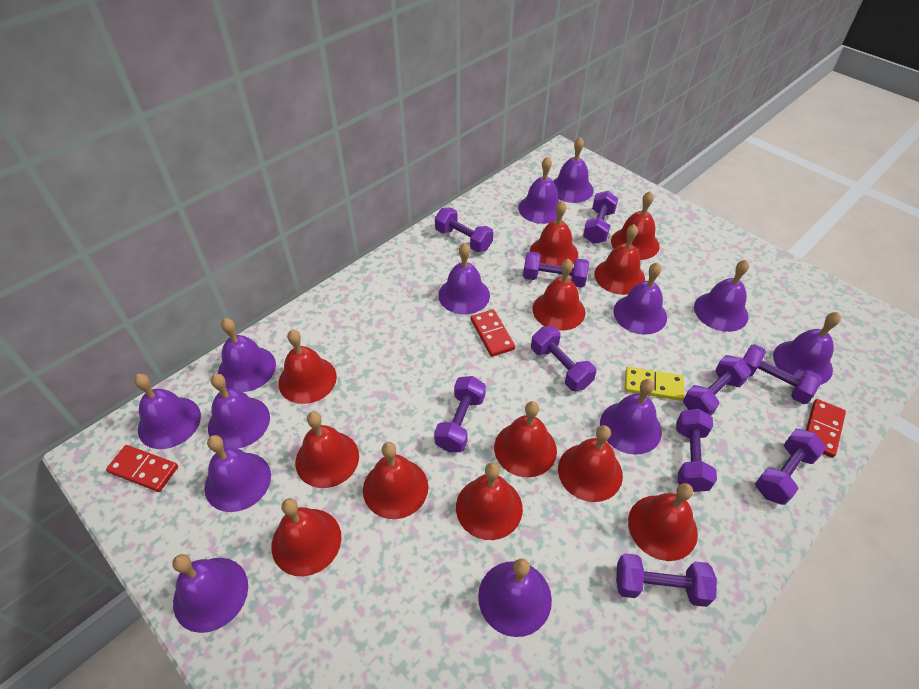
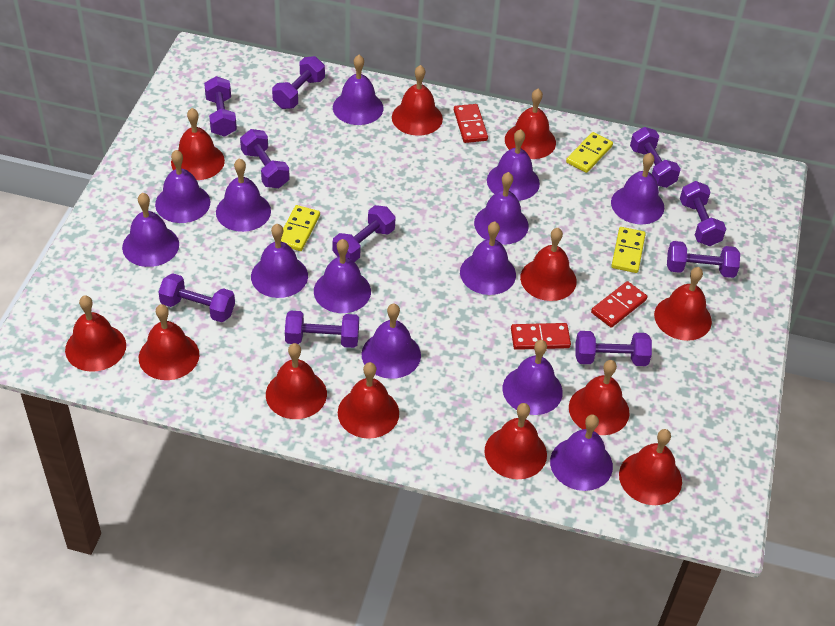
yellow domino: [625,367,684,401] = 1 -> [281,205,320,251] [566,132,613,173] [611,227,646,273] = 3

